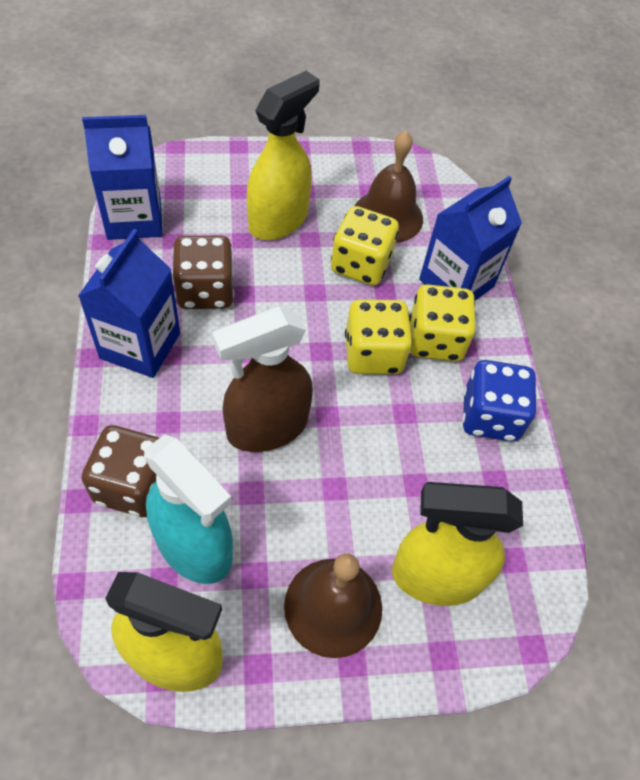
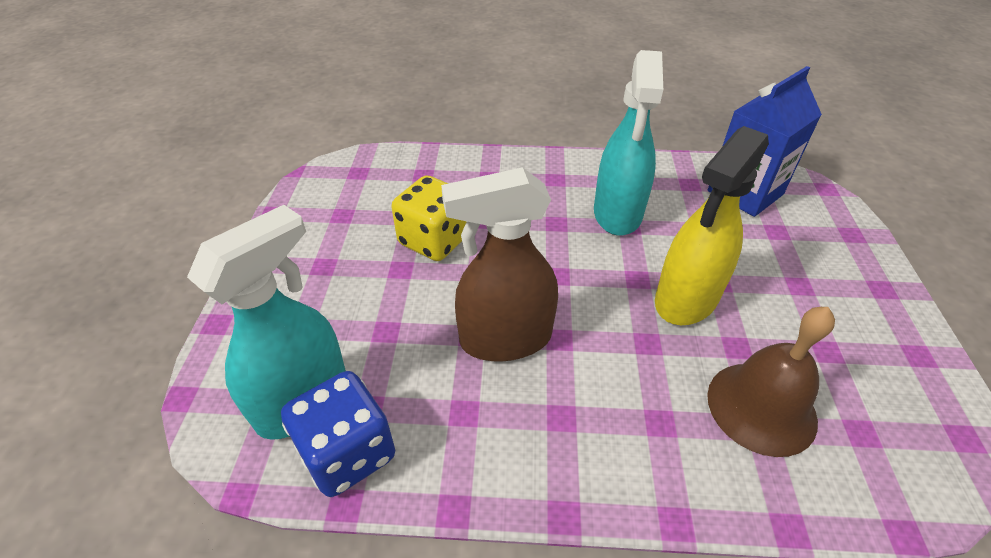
blue carton: [78,229,180,378] [82,115,162,240] [419,176,522,301] = 3 -> [708,66,822,217] = 1
brown bell: [284,554,382,658] [355,131,423,243] = 2 -> [707,307,835,457] = 1
brown dice: [82,425,159,517] [172,236,234,309] = 2 -> none = 0
turquoise spray bottle: [144,434,233,584] = 1 -> [187,205,346,440] [594,50,663,236] = 2
yellow dice: [331,206,399,285] [345,299,413,374] [409,284,475,361] = 3 -> [391,175,467,261] = 1
yellow spray bottle: [105,572,223,692] [247,71,319,240] [392,482,523,606] = 3 -> [655,126,769,325] = 1

